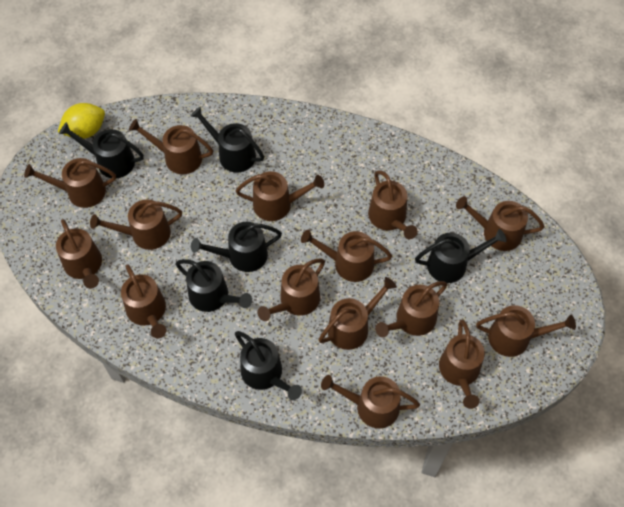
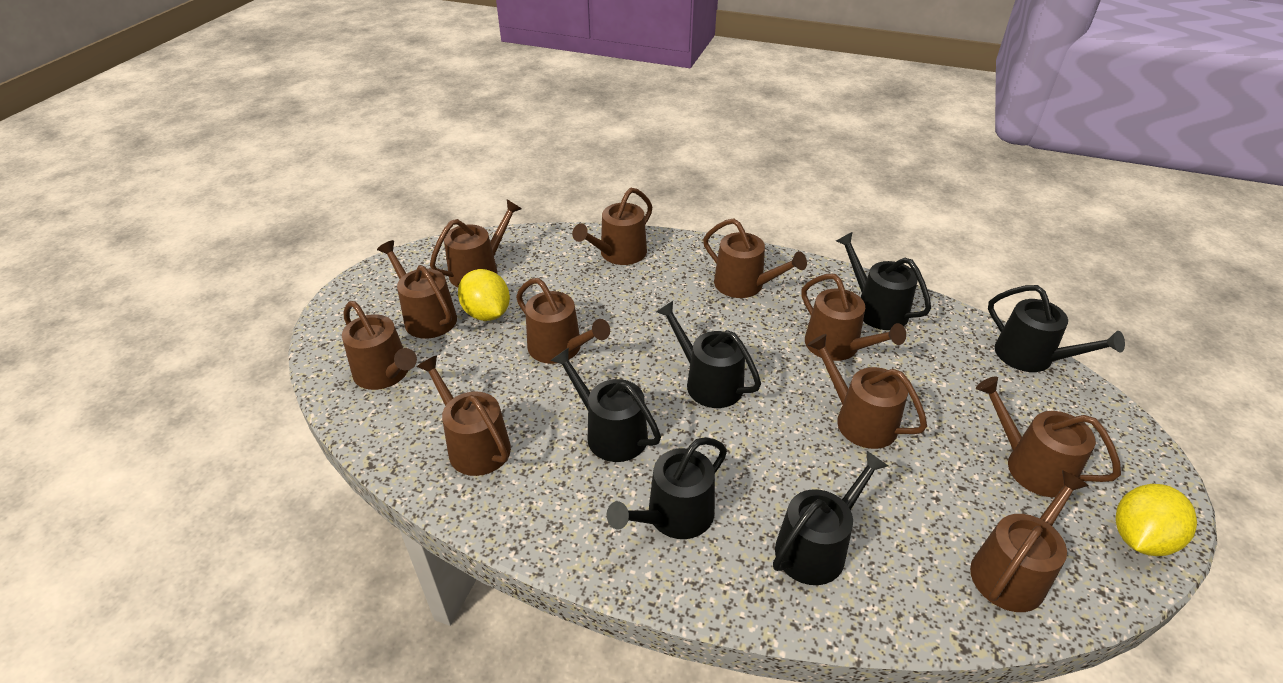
brown watering can: [24,158,116,208] [56,219,102,289] [90,200,182,250] [121,264,166,338] [129,119,213,174] [236,171,324,221] [257,258,325,321] [301,229,392,282] [318,277,397,350] [321,375,420,429] [368,170,418,239] [375,281,447,337] [439,320,485,409] [456,196,545,251] [476,305,576,357] = 15 -> [342,301,417,390] [377,240,457,339] [417,355,511,476] [430,200,522,287] [516,278,610,364] [572,188,652,265] [703,218,807,298] [801,274,906,361] [807,334,927,449] [970,471,1089,612] [976,376,1121,497] = 11
yellow lemon: [58,103,105,139] = 1 -> [458,269,510,321] [1116,484,1197,556] = 2

